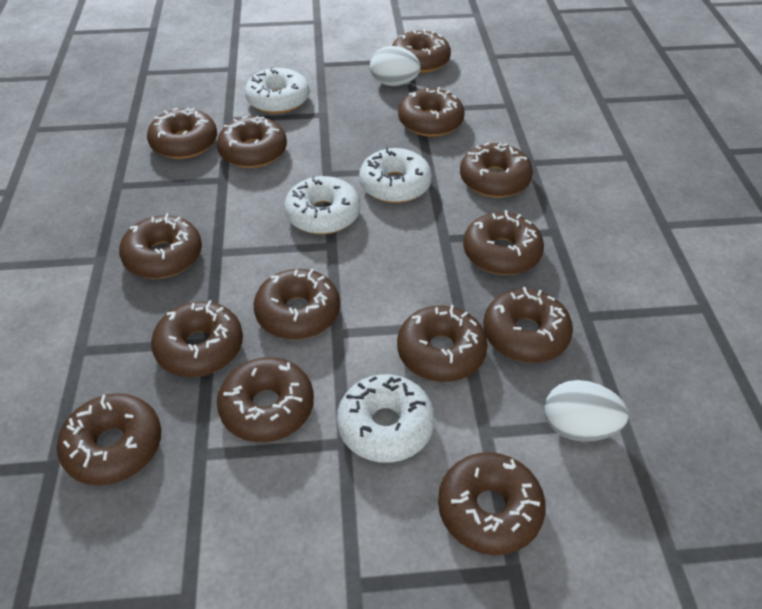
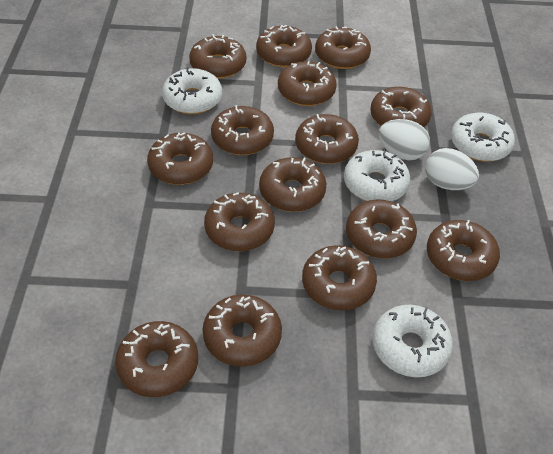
brown donut: [57,393,161,485] [119,213,202,279] [147,108,217,159] [151,300,243,377] [217,116,287,168] [217,357,314,442] [254,268,340,340] [392,29,451,73] [397,305,488,382] [398,87,465,137] [438,452,546,555] [460,142,533,198] [463,210,544,275] [483,287,573,363] = 14 -> [115,321,198,397] [147,132,213,185] [189,34,247,79] [203,294,282,367] [204,192,275,251] [211,105,274,155] [256,25,312,67] [259,157,326,212] [278,61,337,106] [295,114,359,164] [302,245,377,310] [315,26,371,69] [346,199,417,258] [370,87,432,127] [427,220,500,281] = 15

